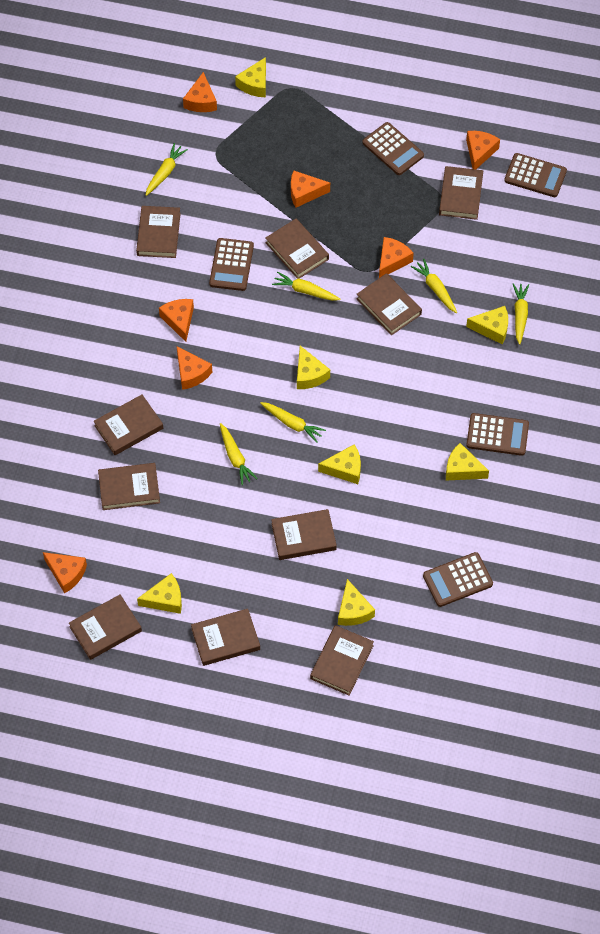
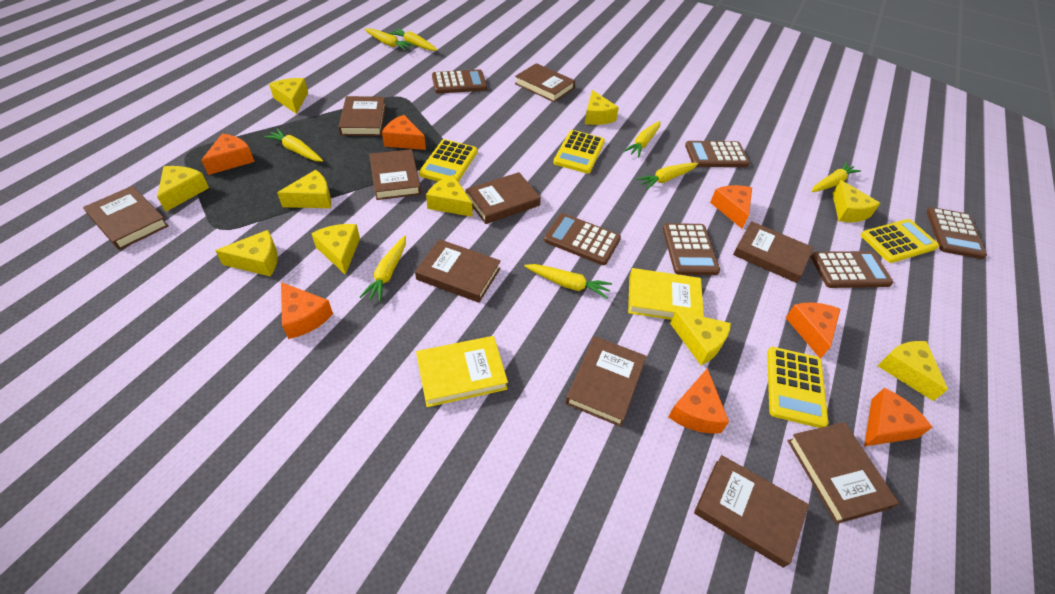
brown calculator: [209,238,254,291] [362,122,424,175] [423,552,493,607] [466,413,529,456] [504,153,567,197] = 5 -> [432,70,487,94] [544,213,621,265] [663,223,720,275] [685,141,750,167] [811,251,893,288] [926,207,987,259] = 6
yellow book: none = 0 -> [416,336,508,407] [628,268,704,320] = 2
yellow calculator: none = 0 -> [419,139,477,182] [553,130,605,174] [767,347,828,428] [861,219,939,263] = 4
yellow carrot: [146,143,188,196] [220,423,258,485] [260,402,326,443] [272,272,341,301] [411,259,457,313] [513,283,529,345] = 6 -> [264,128,323,162] [360,236,406,302] [364,28,414,51] [389,28,438,51] [524,264,612,299] [624,121,661,157] [636,163,698,190] [811,162,861,192] = 8
yellow cheese: [137,573,182,614] [235,57,266,97] [297,346,330,389] [318,444,361,484] [338,579,375,626] [446,443,489,481] [466,306,508,344] = 7 -> [157,166,209,212] [215,230,278,276] [269,78,308,114] [277,170,331,208] [311,224,360,275] [426,175,473,217] [585,90,619,125] [670,310,731,365] [832,180,880,222] [878,341,948,401] = 10

